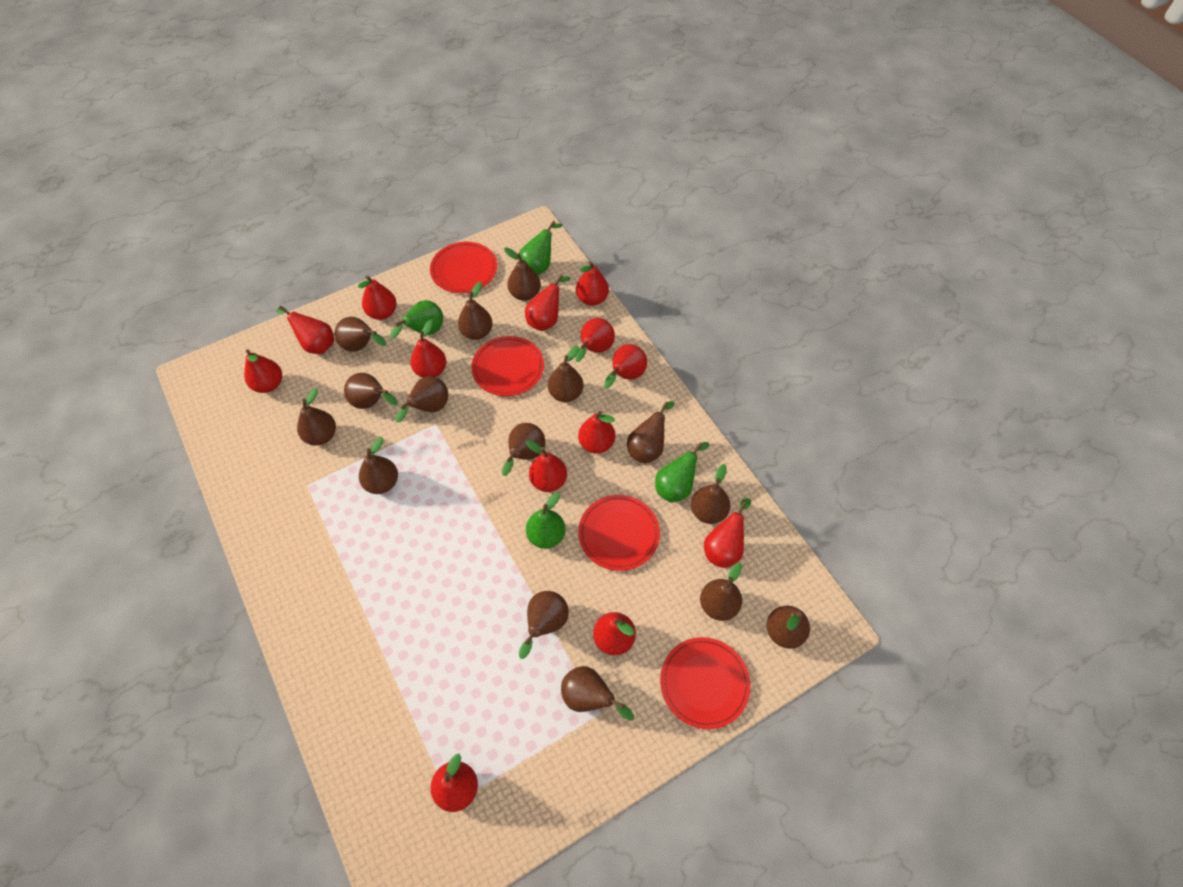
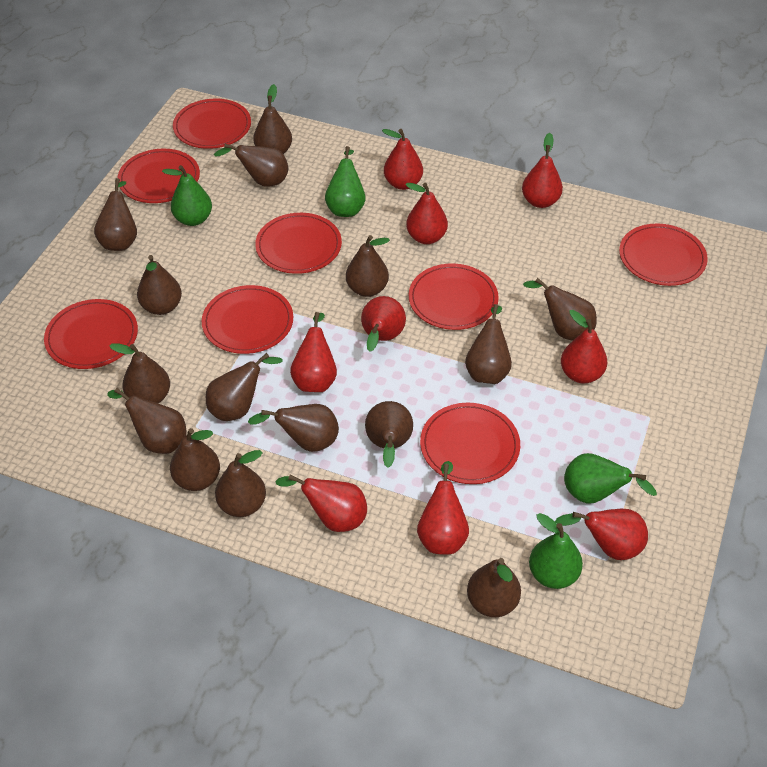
red pear: [244,349,282,393] [276,306,334,354] [358,275,397,320] [411,320,446,378] [431,754,478,812] [525,275,571,331] [526,440,567,492] [575,318,615,362] [576,261,609,306] [578,411,615,454] [593,612,636,655] [604,344,647,388] [704,498,751,568] = 13 -> [275,474,367,532] [290,312,337,392] [361,296,406,352] [382,129,423,190] [405,183,448,244] [417,461,469,555] [522,133,563,208] [555,509,648,560] [561,310,607,383] = 9
red plate: [430,242,497,293] [471,336,544,396] [578,495,660,571] [660,637,750,729] = 4 -> [44,299,138,369] [118,149,200,203] [173,99,251,149] [202,285,293,354] [255,213,342,274] [409,264,499,330] [420,403,520,484] [619,224,708,286] = 8

